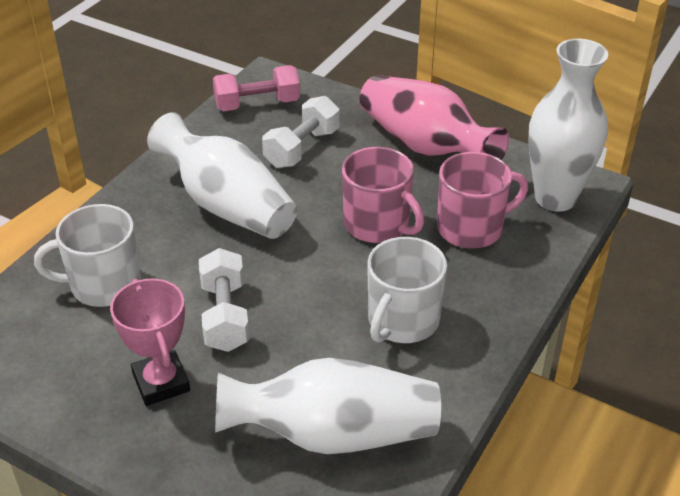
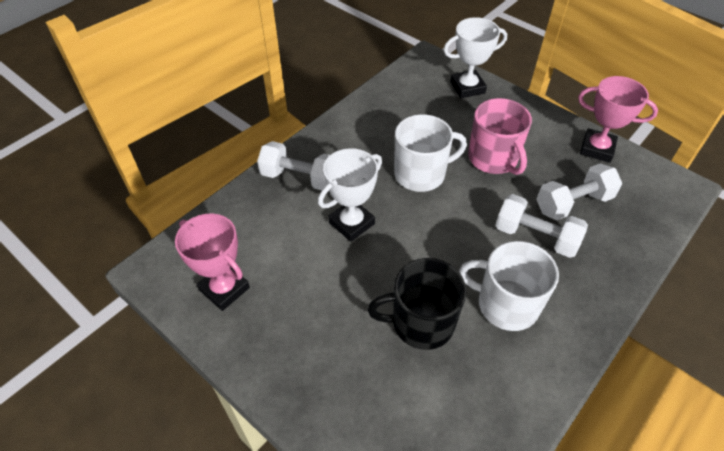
black mug: none = 0 -> [368,258,466,350] = 1
pink dumbbell: [213,65,300,111] = 1 -> none = 0
pink mug: [342,147,424,243] [437,152,528,249] = 2 -> [468,98,532,175] = 1
pink trophy: [110,278,190,406] = 1 -> [175,213,250,311] [578,76,658,163] = 2
pink vase: [360,75,509,160] = 1 -> none = 0
white dumbbell: [199,248,250,352] [262,96,339,168] = 2 -> [257,141,330,190] [495,194,588,258] [537,163,622,220] = 3
white trophy: none = 0 -> [318,148,382,242] [443,17,507,98] = 2
white vase: [147,112,297,239] [215,358,441,454] [528,39,608,212] = 3 -> none = 0

